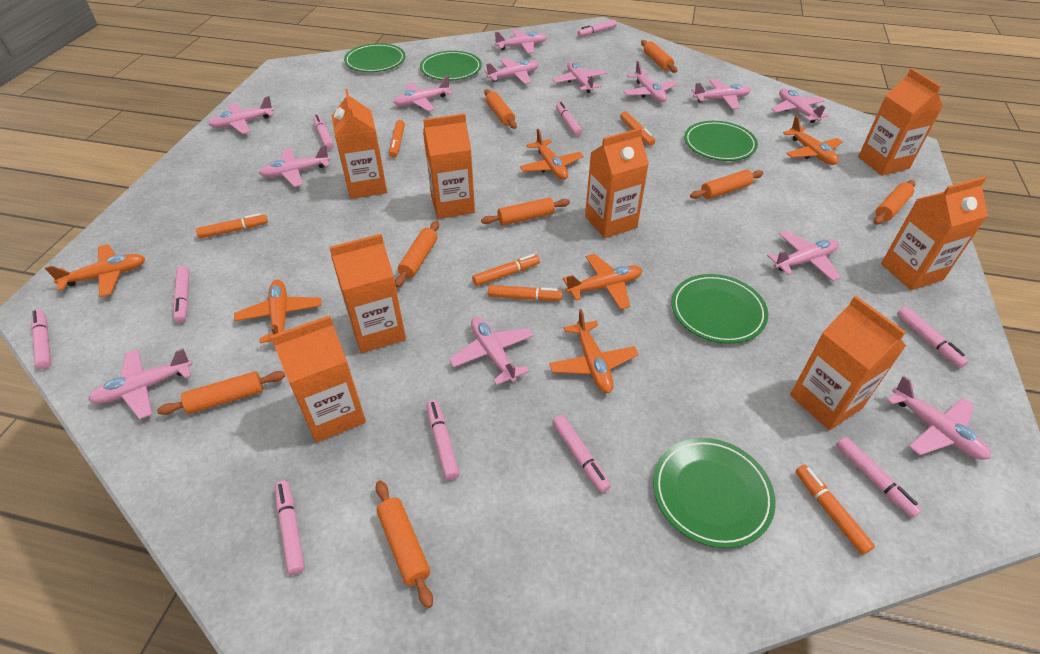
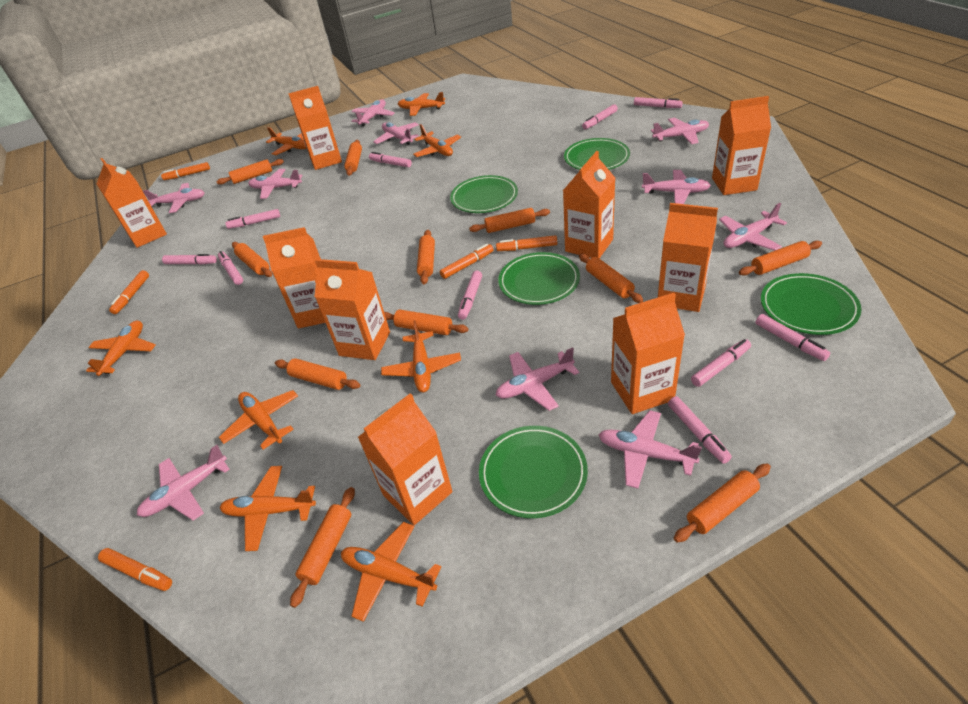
orange carton: [271,315,366,443] [329,234,406,353] [332,89,387,199] [423,114,475,219] [585,128,649,238] [790,296,906,430] [858,68,943,176] [881,177,988,290] = 8 -> [97,158,167,248] [263,227,325,328] [288,86,342,170] [315,259,390,360] [358,393,453,525] [563,151,615,259] [611,293,685,414] [658,203,718,312] [712,96,771,195] = 9
orange marker: [196,213,268,239] [389,120,405,158] [472,254,540,286] [488,285,562,301] [620,111,655,146] [796,465,875,555] = 6 -> [98,548,172,591] [109,270,149,314] [161,162,210,180] [440,244,494,279] [496,235,557,251] = 5
orange plane: [45,244,145,297] [234,280,322,343] [520,129,584,180] [549,309,639,393] [563,254,642,309] [783,116,842,165] = 6 -> [86,321,155,376] [219,390,298,450] [220,466,316,551] [266,127,307,155] [341,522,441,622] [381,320,461,392] [398,92,445,116] [413,124,461,157] = 8
orange rolling pin: [157,371,285,415] [375,480,433,608] [395,221,439,287] [481,197,570,225] [484,89,517,129] [641,40,677,73] [690,170,763,199] [874,180,915,225] = 8 -> [216,159,284,185] [232,242,272,277] [275,358,360,390] [290,487,355,608] [344,140,362,176] [384,309,468,335] [417,230,435,285] [469,208,550,233] [579,254,643,303] [674,463,771,543] [739,241,822,275] = 11
pink plane: [88,348,193,419] [208,96,274,134] [259,145,330,187] [393,76,453,111] [449,317,534,385] [484,58,539,84] [494,30,547,53] [552,61,607,93] [624,61,678,102] [692,79,751,109] [767,230,841,281] [771,88,829,123] [886,376,991,460] = 13 -> [137,445,230,521] [143,183,205,213] [248,169,303,199] [351,99,395,126] [373,122,419,145] [496,347,579,411] [598,410,702,489] [642,170,711,204] [651,118,709,144] [719,203,787,251] = 10

